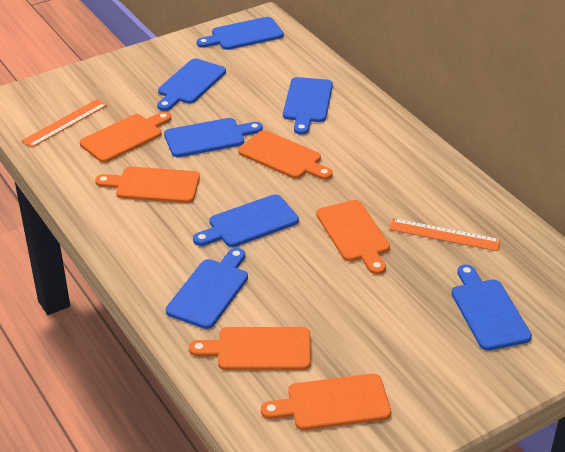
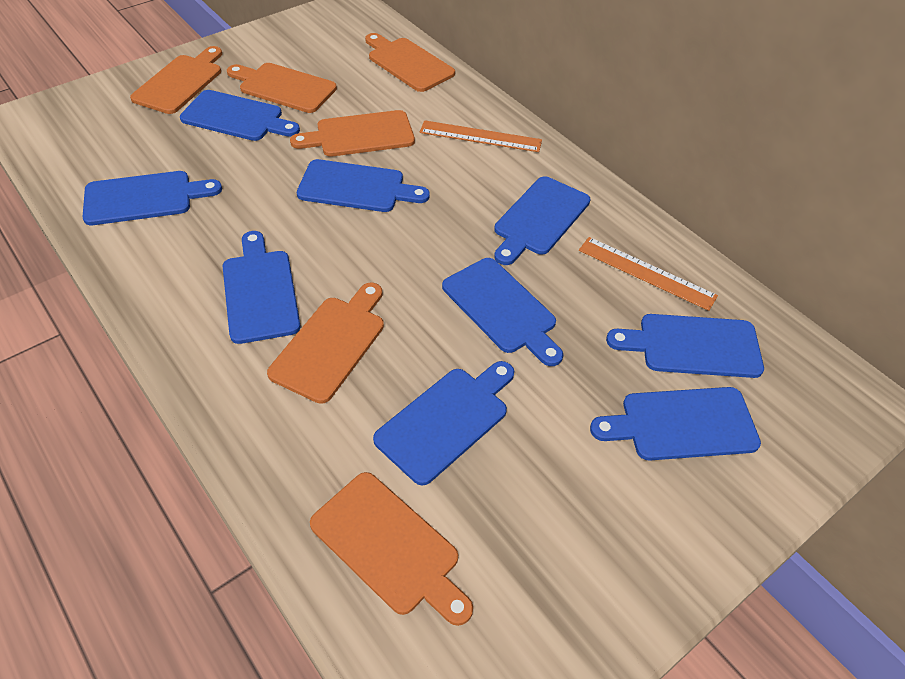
blue cutting board: [157,58,226,111] [164,118,263,157] [166,248,248,329] [193,194,299,247] [196,17,284,50] [283,77,333,135] [451,264,532,351] = 7 -> [83,171,222,225] [180,90,300,141] [223,231,301,344] [297,159,430,212] [373,361,514,486] [442,258,563,366] [494,176,590,265] [590,387,761,460] [606,314,764,378] = 9

